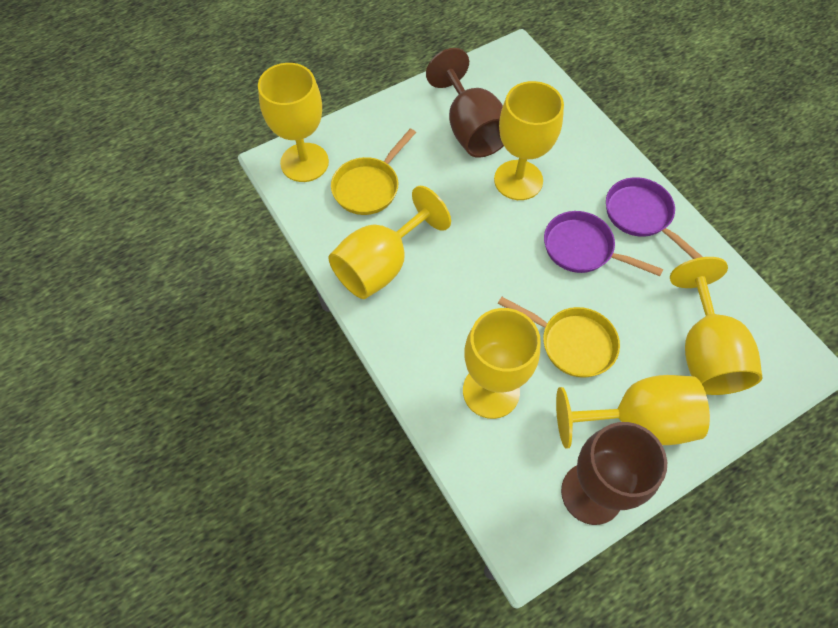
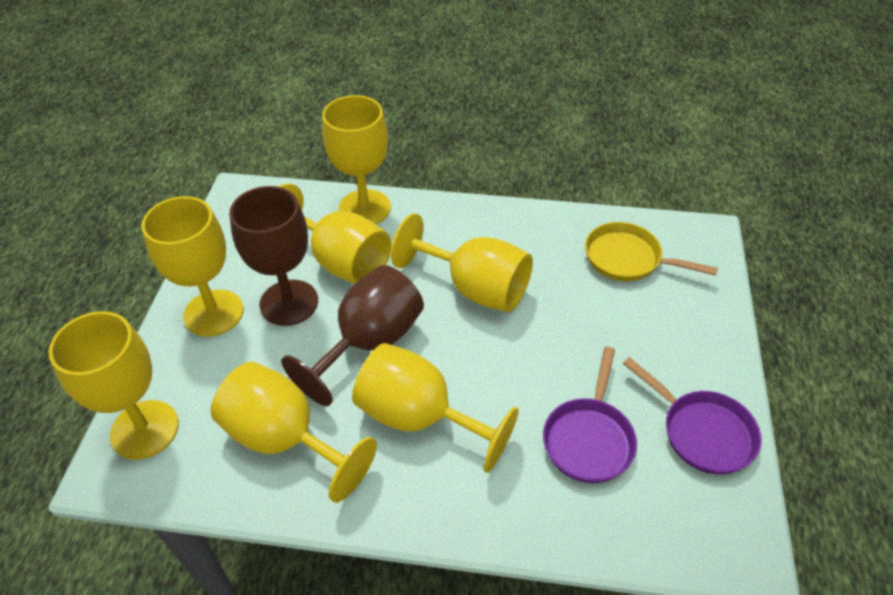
yellow goblet: [258,63,329,182] [328,186,451,299] [463,308,541,419] [494,81,564,200] [556,375,710,449] [670,257,762,395] = 6 -> [49,311,179,460] [141,196,243,337] [211,362,377,503] [278,183,391,284] [322,95,391,224] [352,343,519,473] [391,213,533,312] = 7
yellow pan: [331,129,416,215] [498,296,620,378] = 2 -> [585,222,718,281] = 1

